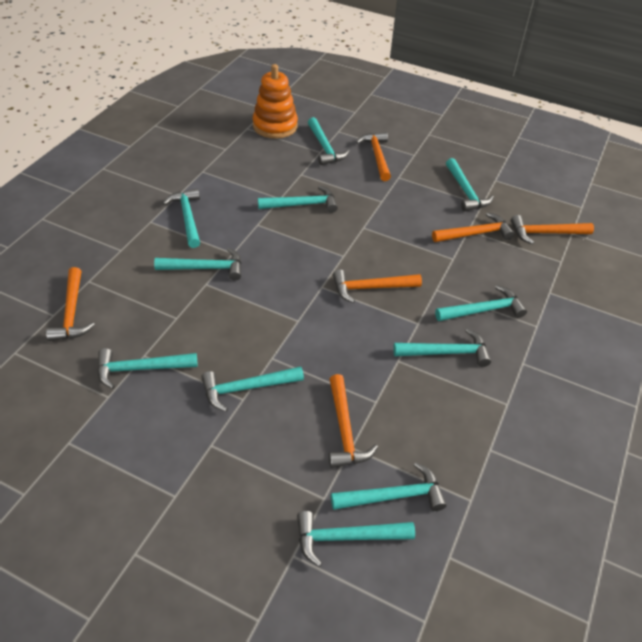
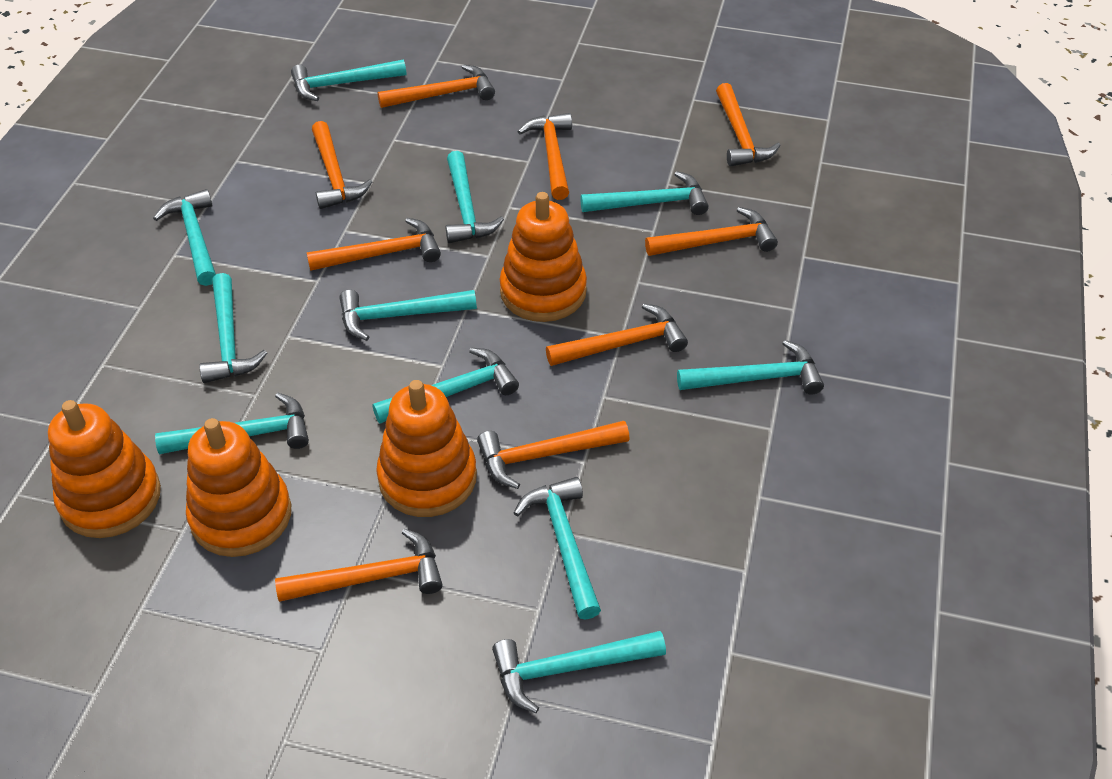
orange hammer: [46,267,95,341] [329,374,378,468] [333,269,422,303] [356,132,391,181] [432,213,514,242] [511,215,594,244] = 6 -> [275,528,443,602] [306,218,441,271] [312,121,372,209] [377,64,495,108] [477,421,629,489] [517,113,572,200] [546,303,688,366] [645,207,778,256] [716,83,780,166] = 9
orange stacking toy: [253,64,298,139] = 1 -> [48,400,161,538] [186,418,291,557] [376,380,477,517] [500,192,587,322] = 4

